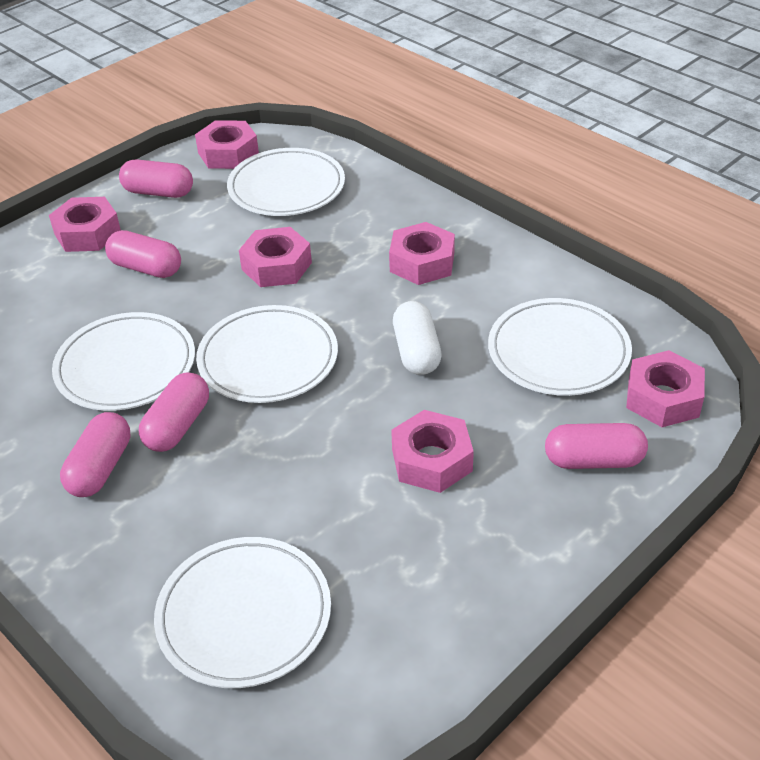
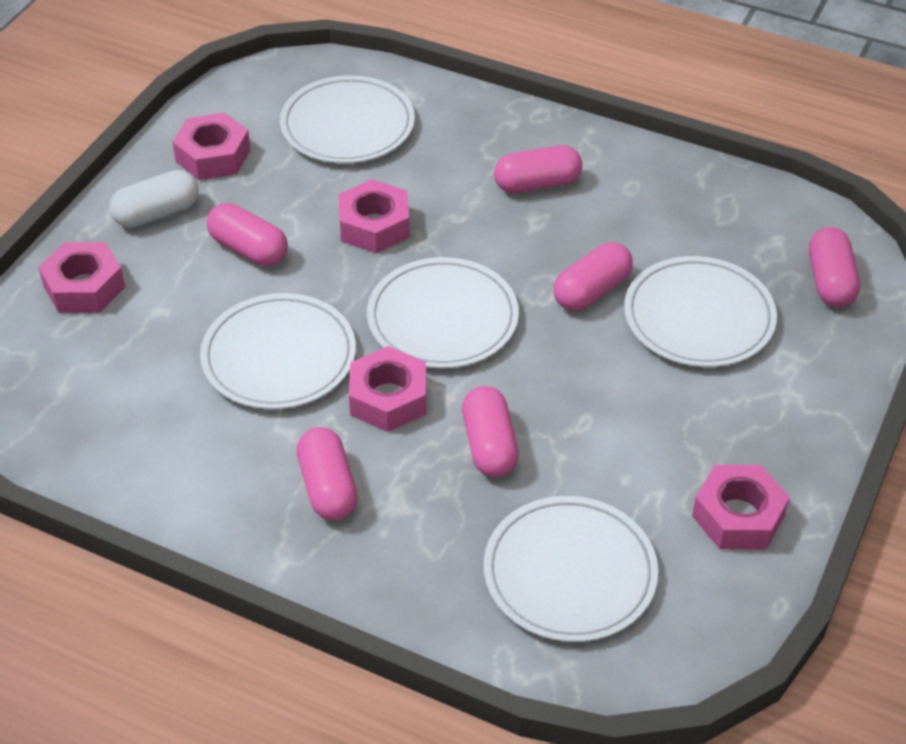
pink capsule: [60,412,131,497] [105,230,181,278] [119,159,193,198] [139,372,209,452] [545,423,648,469] = 5 -> [207,203,288,266] [297,427,358,521] [462,386,519,477] [494,145,583,193] [553,242,633,311] [809,227,860,307] = 6
pink nut: [49,197,121,252] [195,120,259,169] [239,227,312,287] [389,222,455,285] [391,410,474,493] [626,350,705,427] = 6 -> [38,242,125,313] [172,112,251,180] [339,179,410,253] [349,346,426,432] [692,465,790,549] = 5

